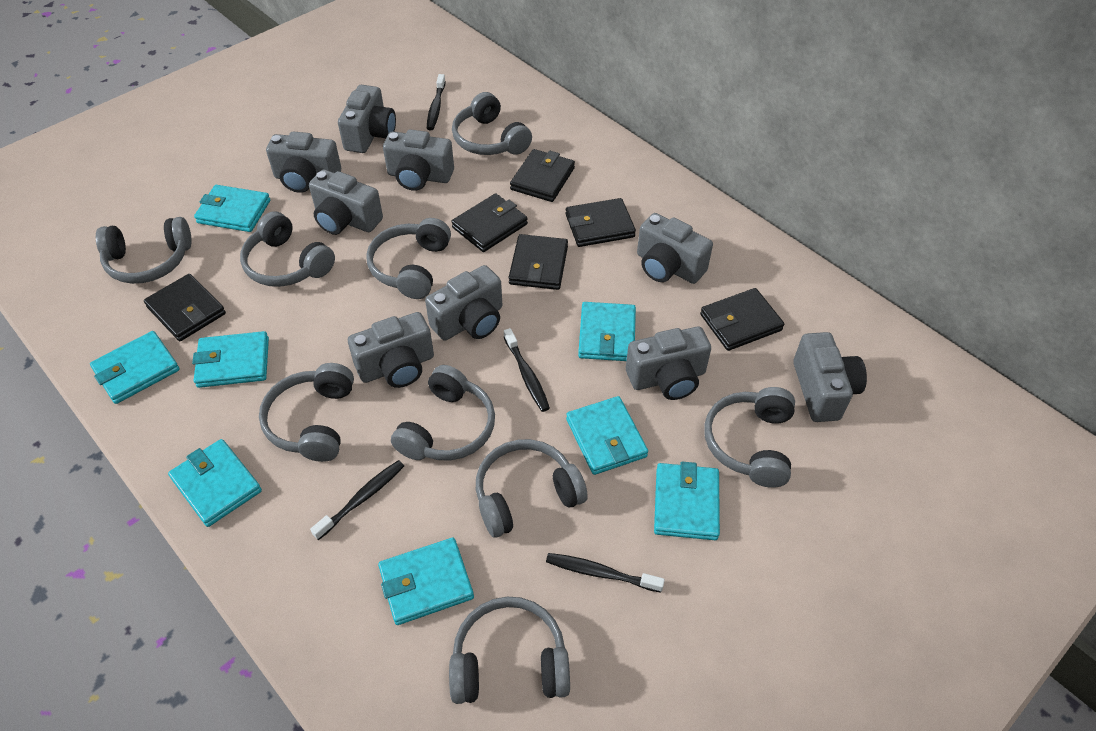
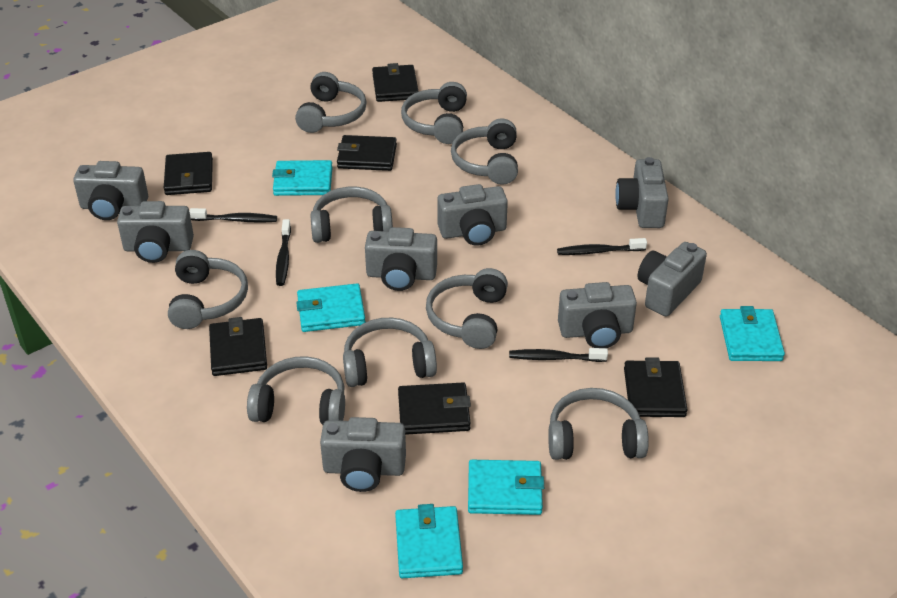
grey camera: [266,131,341,193] [309,170,383,235] [338,85,396,153] [348,312,434,388] [383,129,454,191] [425,265,502,341] [626,326,711,400] [637,213,713,284] [793,332,867,422] = 9 -> [73,161,148,220] [117,201,194,263] [320,417,406,492] [365,227,437,291] [437,184,508,246] [558,282,637,348] [615,157,669,228] [637,242,707,317] = 8
turquoise wallet: [90,331,180,404] [168,439,262,527] [192,331,269,388] [194,185,270,232] [378,538,474,625] [566,396,648,475] [578,302,636,361] [654,461,720,540] = 8 -> [272,160,333,196] [296,284,365,332] [395,504,463,578] [468,460,544,515] [720,306,785,361] = 5

